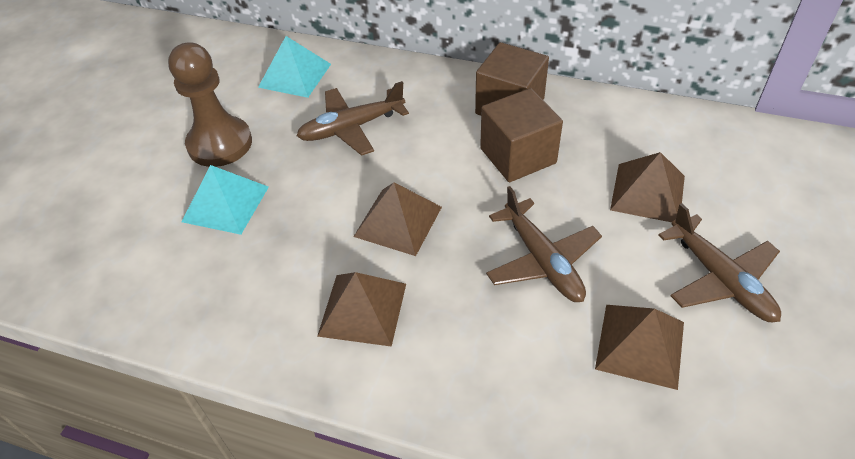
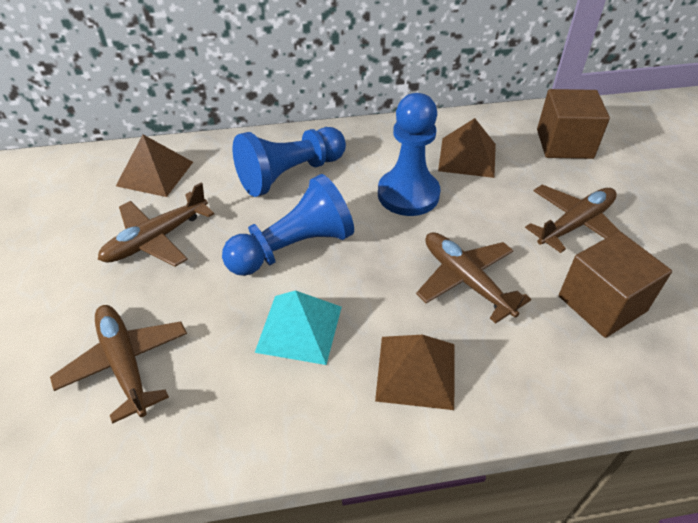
blue pawn: none = 0 -> [222,174,354,276] [233,127,346,197] [378,93,440,216] = 3
brown pawn: [168,42,252,167] = 1 -> none = 0
brown plane: [297,81,409,156] [486,186,602,302] [658,203,781,322] = 3 -> [50,305,187,423] [98,183,214,267] [416,232,531,324] [525,185,619,253] = 4
brown pyramid: [317,272,406,347] [353,182,442,256] [595,305,684,390] [610,152,685,222] = 4 -> [116,135,193,197] [375,335,455,410] [438,118,496,178] = 3
turquoise pyramid: [182,165,269,235] [258,36,331,98] = 2 -> [255,290,342,365] = 1

